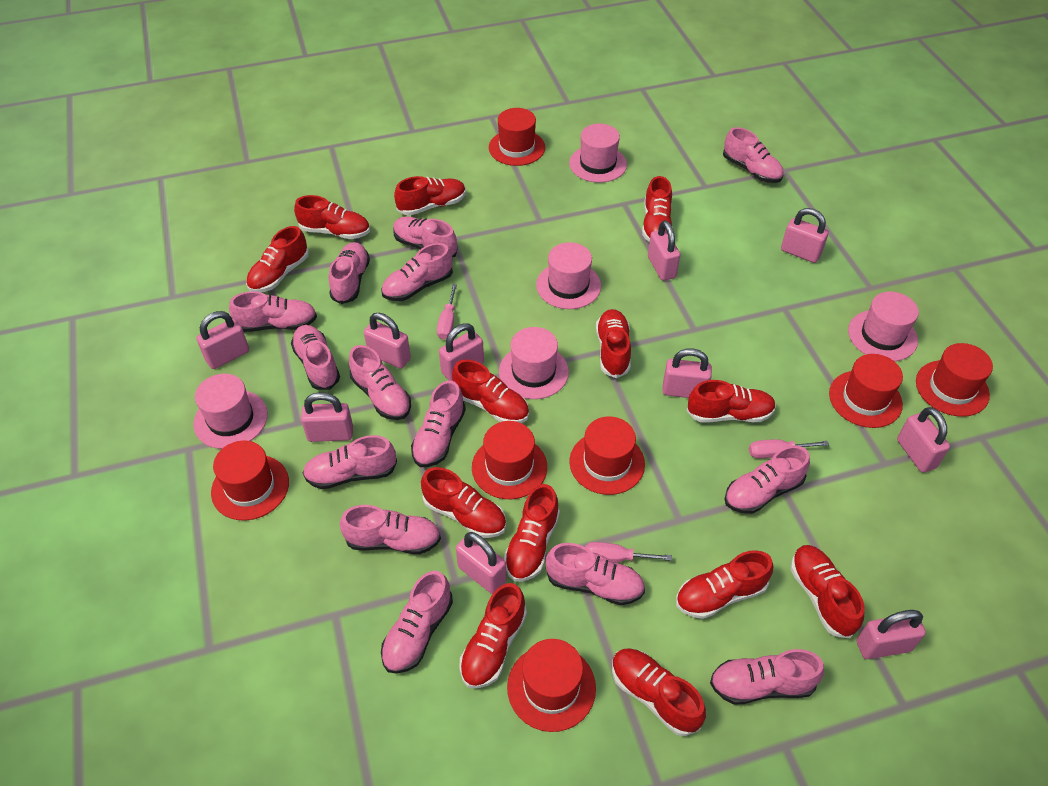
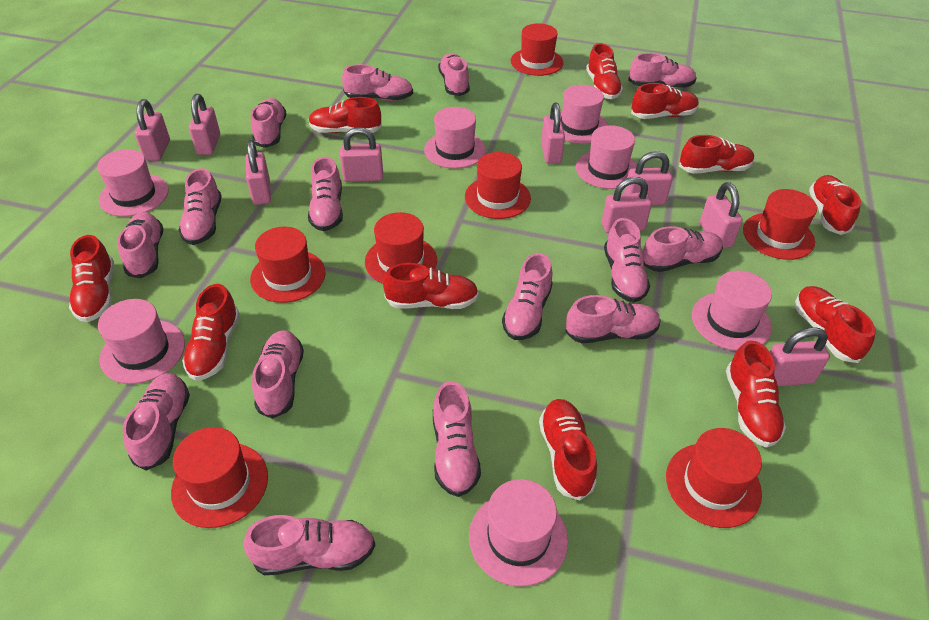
pink hat: [193,374,268,449] [499,327,569,399] [536,242,601,309] [569,124,627,183] [848,292,919,361] = 5 -> [97,149,169,217] [98,299,185,384] [424,107,486,169] [469,479,568,586] [560,85,609,144] [576,125,637,189] [692,271,772,351] = 7
pink padlock: [196,311,249,369] [301,392,353,442] [364,313,411,369] [439,323,484,381] [456,532,507,594] [648,220,680,281] [662,348,712,398] [781,208,829,263] [857,610,926,659] [897,407,950,473] = 10 -> [135,99,170,161] [189,94,220,155] [246,140,271,205] [340,127,383,182] [541,103,565,164] [602,177,652,233] [624,151,673,205] [700,182,743,248] [770,327,830,386] = 9
pink screwdriver: [437,284,457,339] [585,542,672,563] [749,439,829,459] = 3 -> none = 0
pink shoe: [229,291,317,332] [291,325,340,390] [302,435,397,489] [329,242,370,304] [340,505,441,554] [349,345,411,420] [381,243,453,301] [381,571,453,674] [393,216,458,258] [411,380,466,467] [546,543,645,605] [710,649,824,704] [723,127,784,183] [725,446,810,514] = 14 -> [118,212,164,278] [123,373,190,471] [178,168,222,245] [243,515,375,575] [251,98,287,148] [252,330,304,419] [308,157,343,231] [342,64,413,101] [433,381,481,497] [438,53,470,96] [502,253,553,340] [565,295,661,343] [604,218,650,303] [628,53,697,89] [643,226,723,272] = 15
red shoe: [246,226,309,292] [294,195,370,239] [394,176,466,216] [421,467,506,538] [452,360,529,423] [460,583,527,689] [504,484,560,582] [596,309,631,378] [612,648,706,736] [642,176,673,242] [676,550,773,619] [687,380,776,422] [790,545,865,638] = 13 -> [69,235,114,322] [182,284,240,381] [309,97,382,133] [383,263,479,309] [539,399,597,501] [586,43,623,99] [631,83,699,119] [679,135,754,174] [726,340,786,448] [795,286,876,363] [809,175,861,235] = 11

